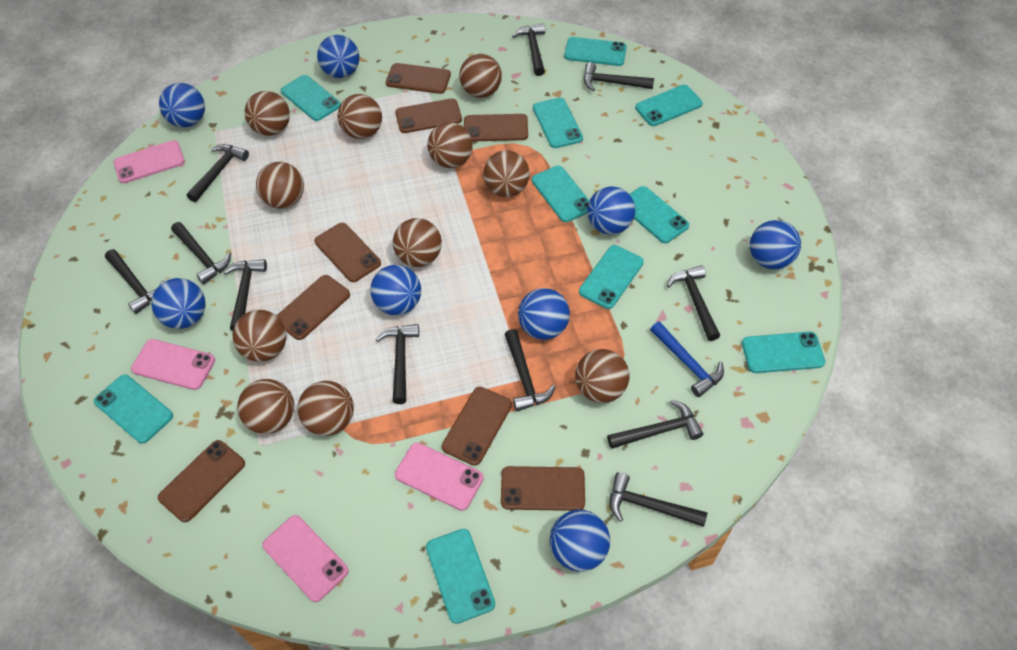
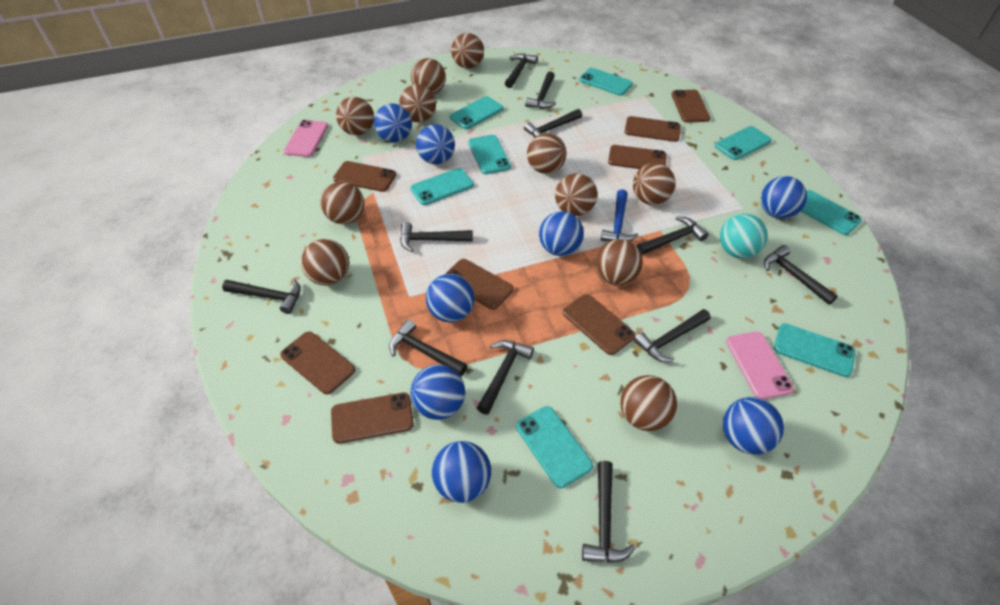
pink phone: [114,140,185,183] [131,339,215,390] [262,515,349,602] [395,443,484,511] = 4 -> [284,120,328,157] [726,332,794,399] = 2
turquoise ball: none = 0 -> [720,214,768,259] = 1
turquoise phone: [94,375,173,443] [281,75,341,121] [426,529,495,624] [532,166,589,222] [533,98,583,148] [564,37,627,66] [579,245,644,309] [629,186,689,243] [635,85,703,126] [742,332,825,373] = 10 -> [410,168,474,205] [450,96,504,129] [468,134,511,174] [516,406,593,488] [579,68,633,96] [715,126,772,160] [774,323,855,377] [801,190,862,235] = 8

